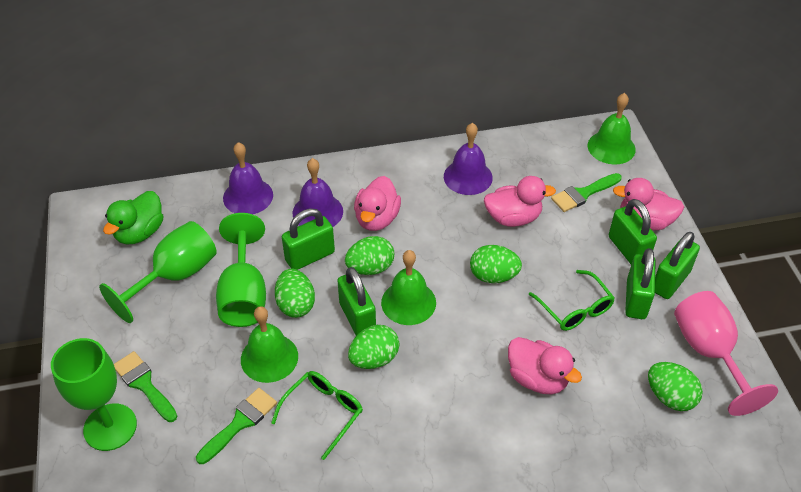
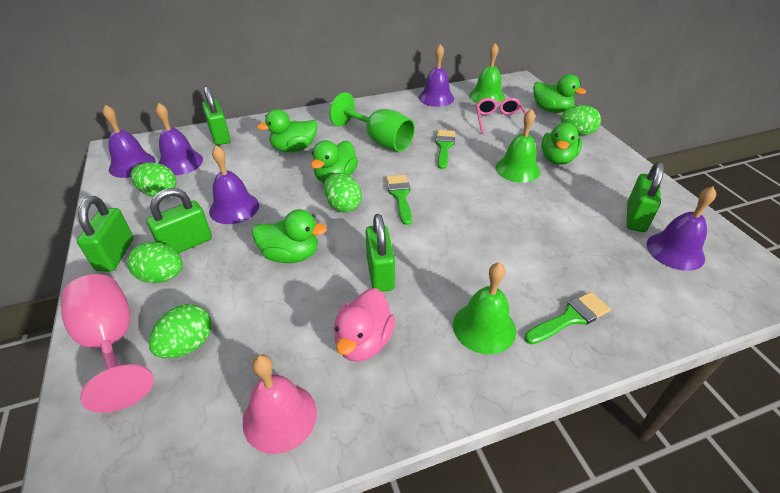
green duck: [103,191,164,244] = 1 -> [252,209,327,263] [257,109,317,152] [311,140,358,183] [533,74,586,113] [541,122,582,165] = 5
green glasses: [271,371,363,460] [529,270,615,331] = 2 -> none = 0
green goblet: [51,338,137,451] [99,221,217,323] [216,213,266,327] = 3 -> [330,92,415,152] = 1
pink bell: none = 0 -> [243,354,317,454] = 1
pink duck: [354,176,401,231] [484,176,556,227] [508,337,582,395] [613,178,684,230] = 4 -> [334,288,395,362] = 1
pink glasses: none = 0 -> [476,98,526,134] = 1
purple bell: [223,142,273,214] [293,158,343,227] [444,123,493,195] = 3 -> [103,105,156,178] [156,103,203,175] [209,145,259,224] [419,44,454,107] [647,186,716,271] = 5

